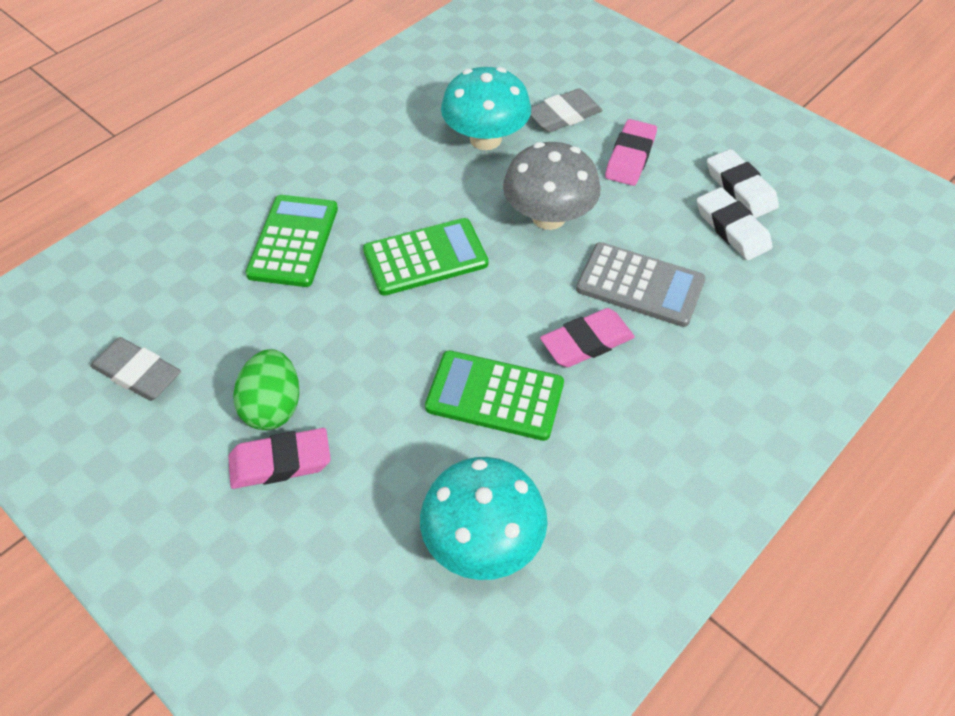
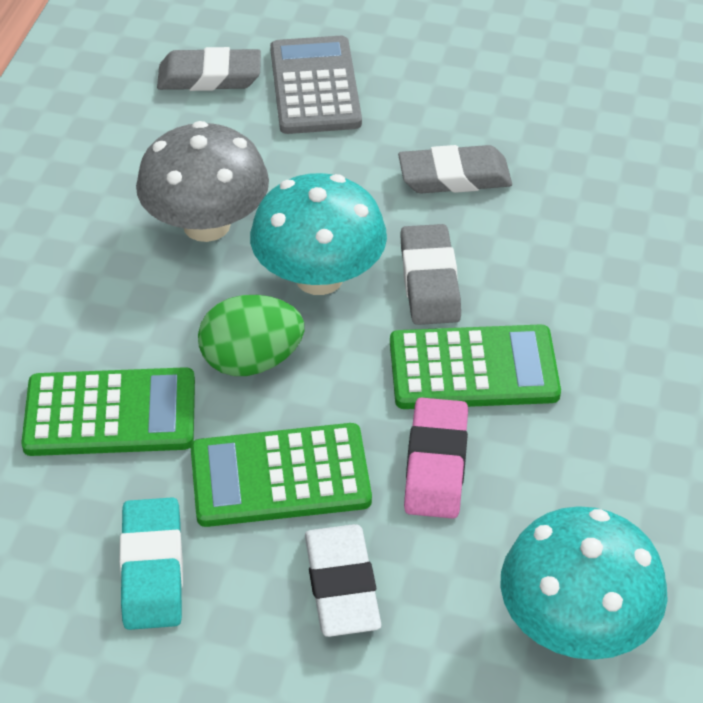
grey eraser: [90,337,181,401] [530,88,602,133] = 2 -> [157,47,261,91] [398,145,512,193] [400,224,461,325] = 3
pink eraser: [228,428,331,489] [540,308,635,367] [605,119,657,186] = 3 -> [404,398,468,519] = 1
turquoise eraser: none = 0 -> [120,497,183,630] = 1
white eraser: [697,187,773,260] [707,149,779,218] = 2 -> [305,524,382,637] = 1

